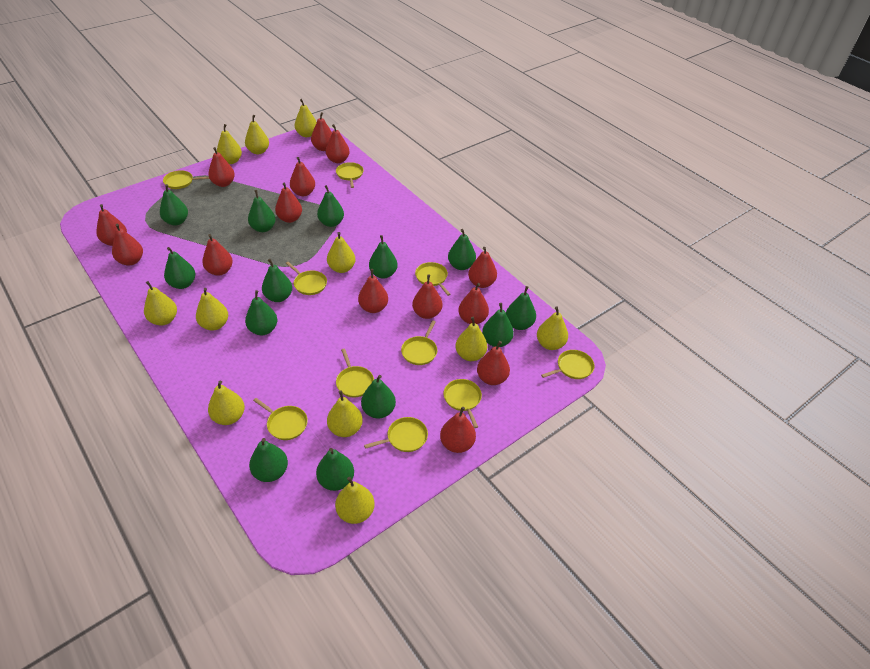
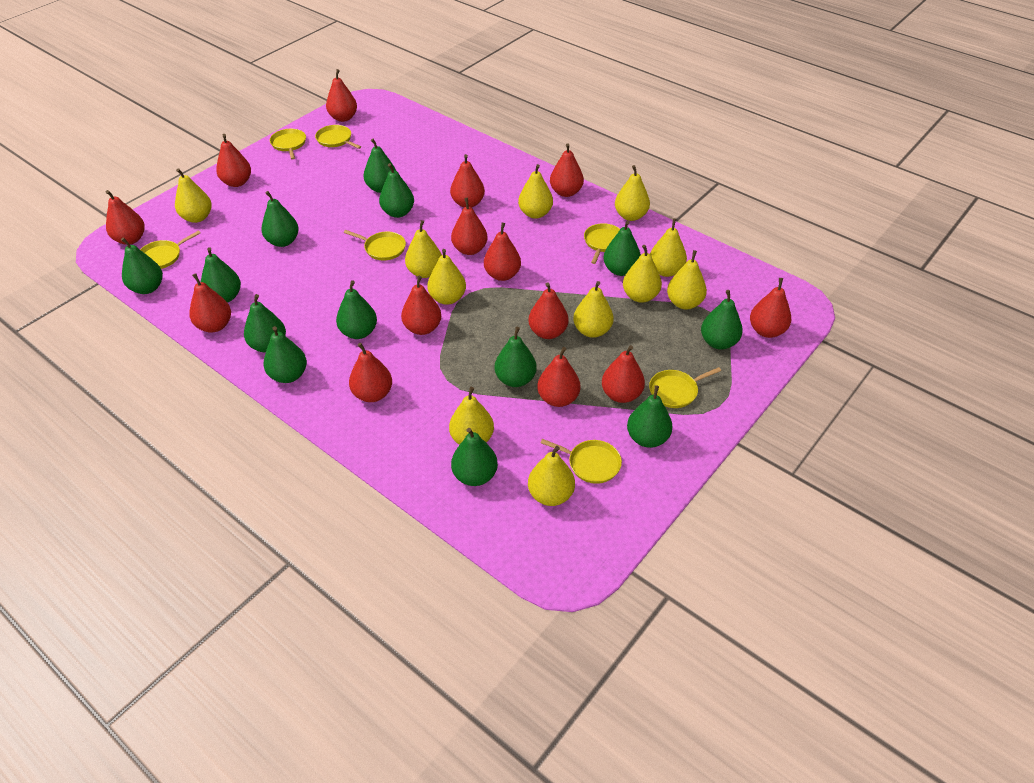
yellow pan: [163,170,209,189] [253,398,308,440] [286,262,327,295] [336,162,364,188] [336,349,374,398] [364,417,428,452] [401,320,437,365] [415,262,450,296] [443,379,482,428] [541,350,594,379] = 10 -> [140,230,200,269] [270,129,306,160] [315,125,361,149] [344,230,406,260] [540,439,622,484] [584,223,620,264] [649,367,721,408] = 7

